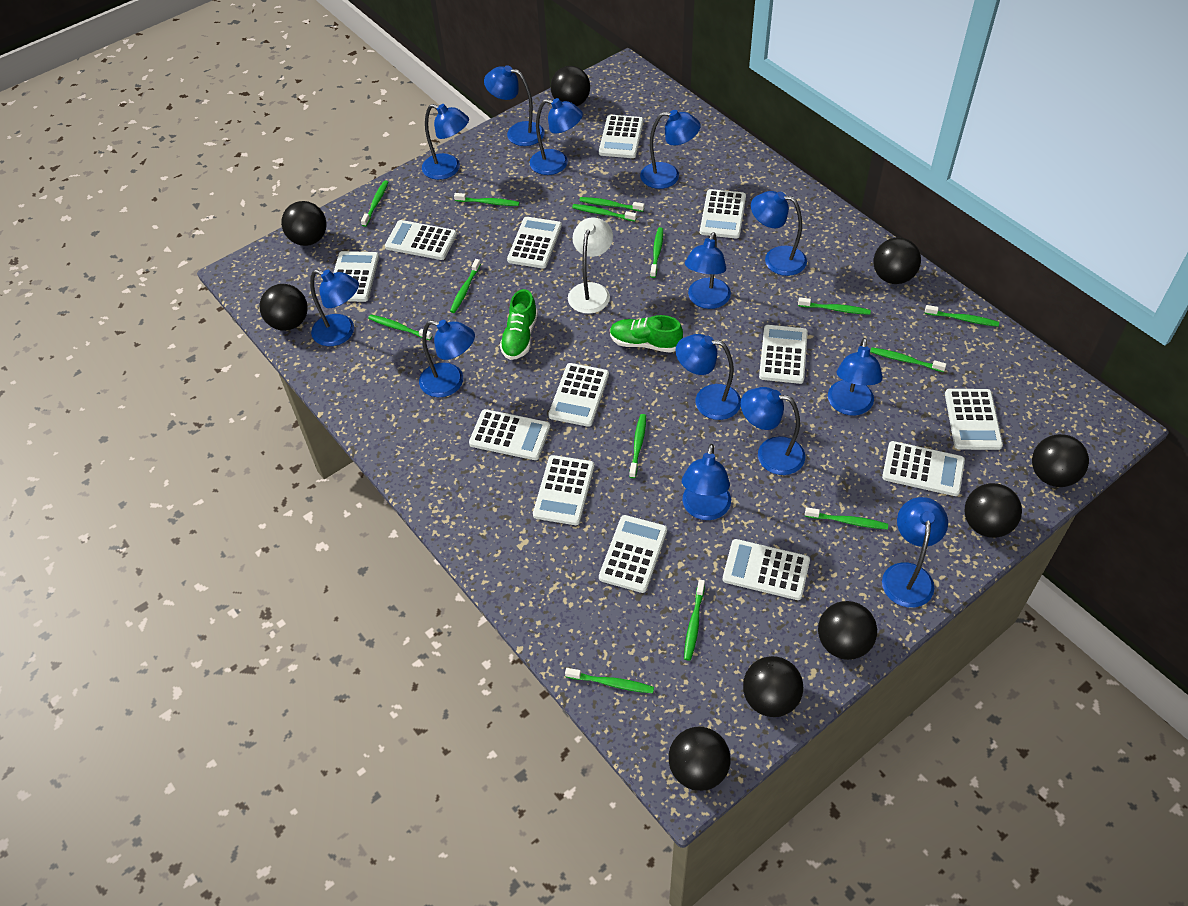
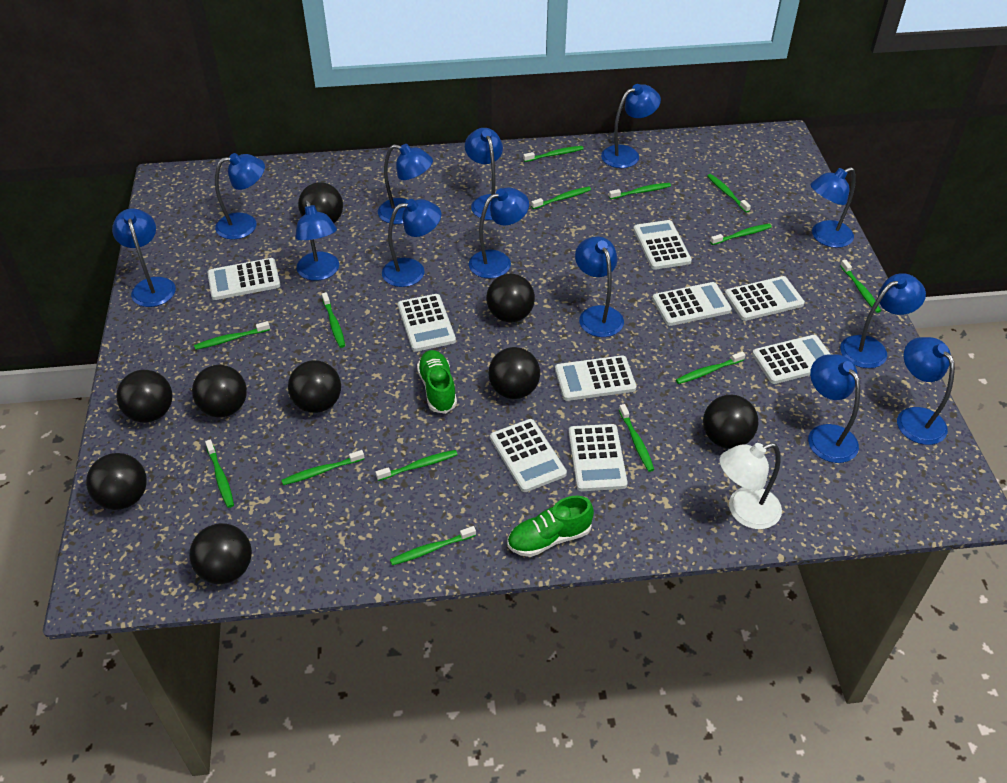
white calculator: [333,251,379,302] [385,220,457,260] [469,409,550,460] [507,217,562,268] [533,455,594,525] [548,363,609,427] [599,115,644,158] [599,515,667,593] [700,189,746,238] [723,539,810,600] [759,325,808,384] [882,441,965,496] [945,389,1003,450] = 13 -> [207,258,281,300] [398,294,456,352] [490,419,567,492] [555,355,636,401] [568,424,628,491] [633,220,692,270] [652,282,732,326] [725,276,805,321] [752,335,831,384] = 9

